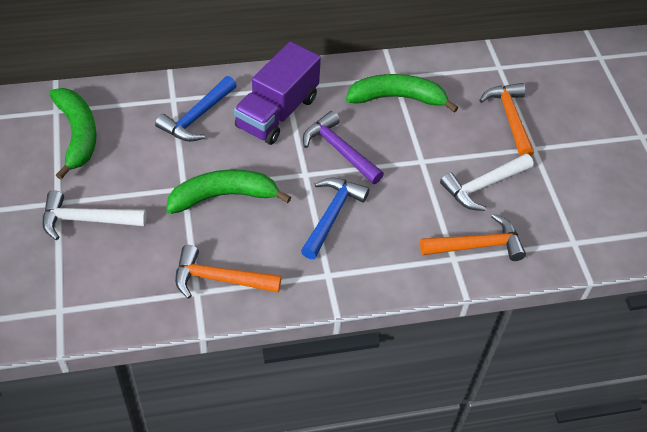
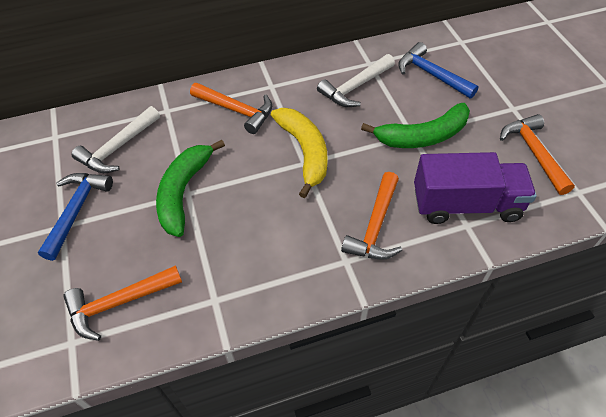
green banana: [49,88,97,180] [166,170,291,214] [346,74,458,113] = 3 -> [156,140,225,237] [361,103,470,148] = 2
orange hammer: [175,245,282,299] [420,213,526,261] [479,83,534,156] = 3 -> [63,265,182,341] [190,83,272,134] [341,172,402,260] [500,114,575,195] = 4
purple hammer: [303,111,384,184] = 1 -> none = 0
yellow banana: none = 0 -> [271,108,328,198] = 1

